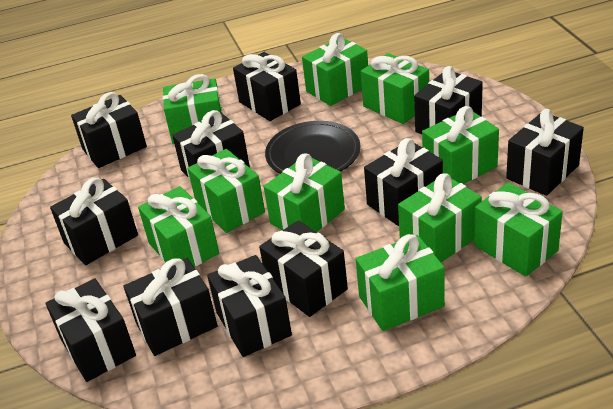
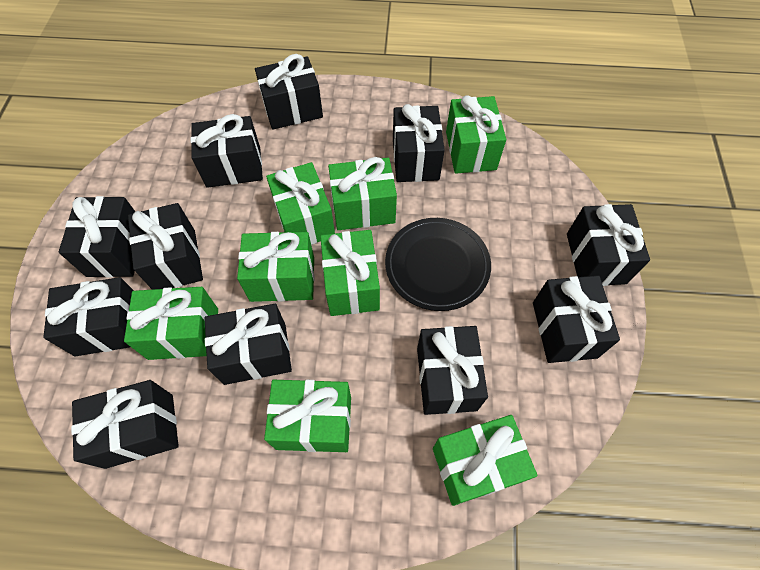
green gift: [138,186,219,267] [163,74,223,144] [187,149,265,233] [264,154,345,232] [302,33,368,106] [356,234,445,331] [361,53,429,124] [398,173,482,262] [422,106,499,184] [474,182,563,277] = 10 -> [124,287,218,360] [237,232,315,302] [264,380,351,452] [266,162,335,245] [320,230,380,316] [328,157,397,230] [433,415,538,506] [446,95,506,174] = 8

